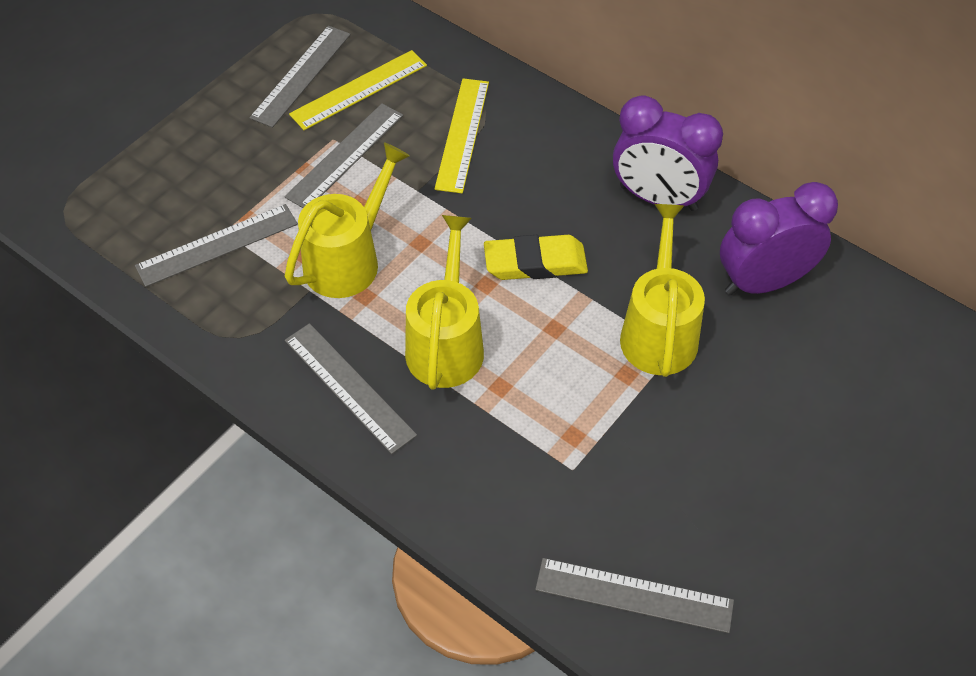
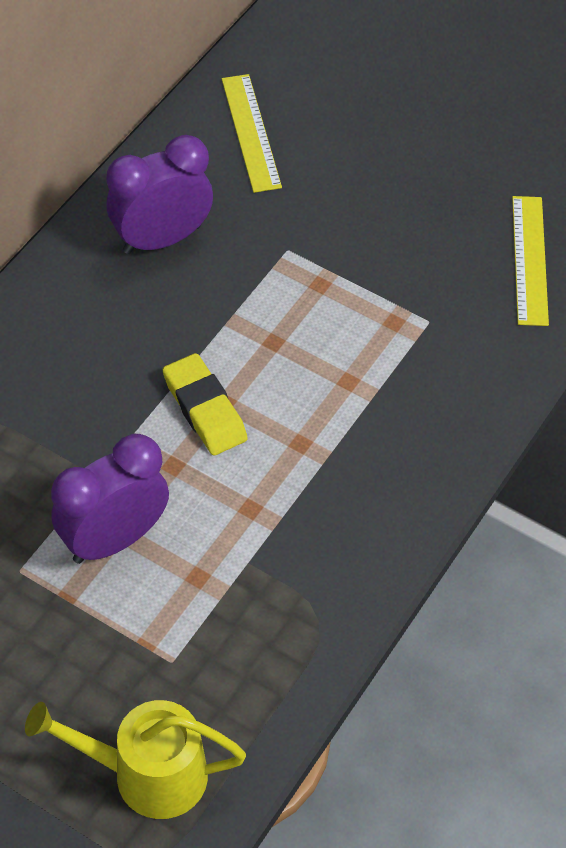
grey ruler: [135,204,298,287] [249,26,351,128] [284,104,403,208] [285,323,417,454] [535,558,734,633] = 5 -> none = 0
yellow watering can: [285,142,410,298] [405,215,484,390] [620,204,705,377] = 3 -> [25,700,246,819] = 1

